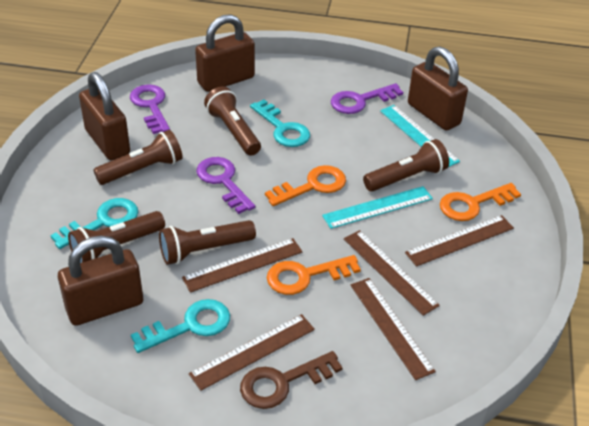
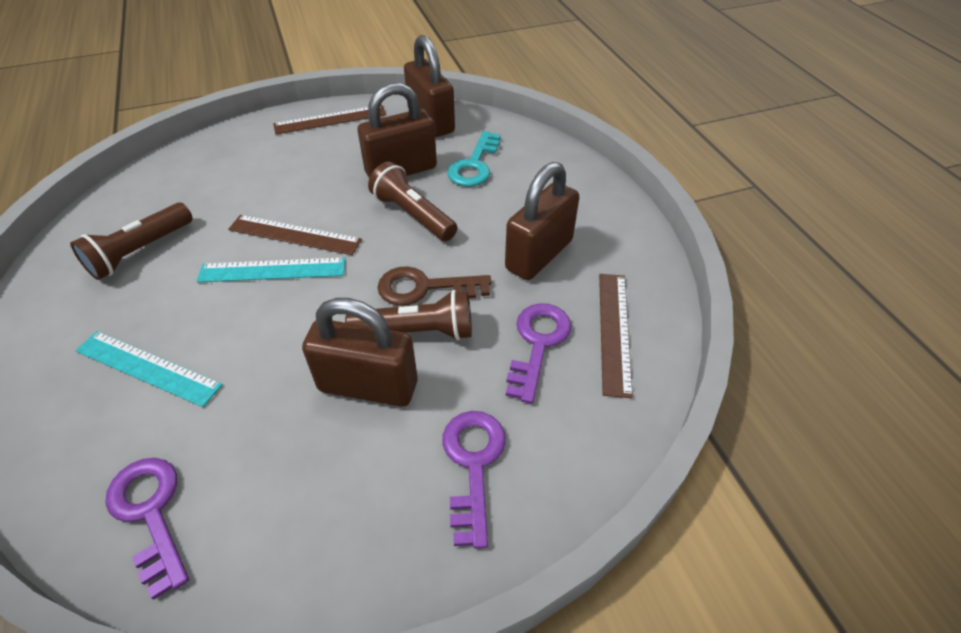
brown flashlight: [68,211,165,263] [94,130,183,185] [159,220,256,265] [204,86,261,156] [363,139,449,192] = 5 -> [70,203,193,280] [345,290,472,340] [368,162,457,241] = 3
brown ruler: [182,238,303,293] [189,314,315,391] [344,230,440,316] [350,278,436,380] [405,215,514,267] = 5 -> [228,215,362,255] [273,105,386,135] [599,274,633,398] = 3
orange key: [265,165,346,206] [267,255,361,295] [440,183,521,221] = 3 -> none = 0
turquoise key: [50,198,138,249] [131,299,230,353] [250,100,310,147] = 3 -> [447,131,501,187] = 1

